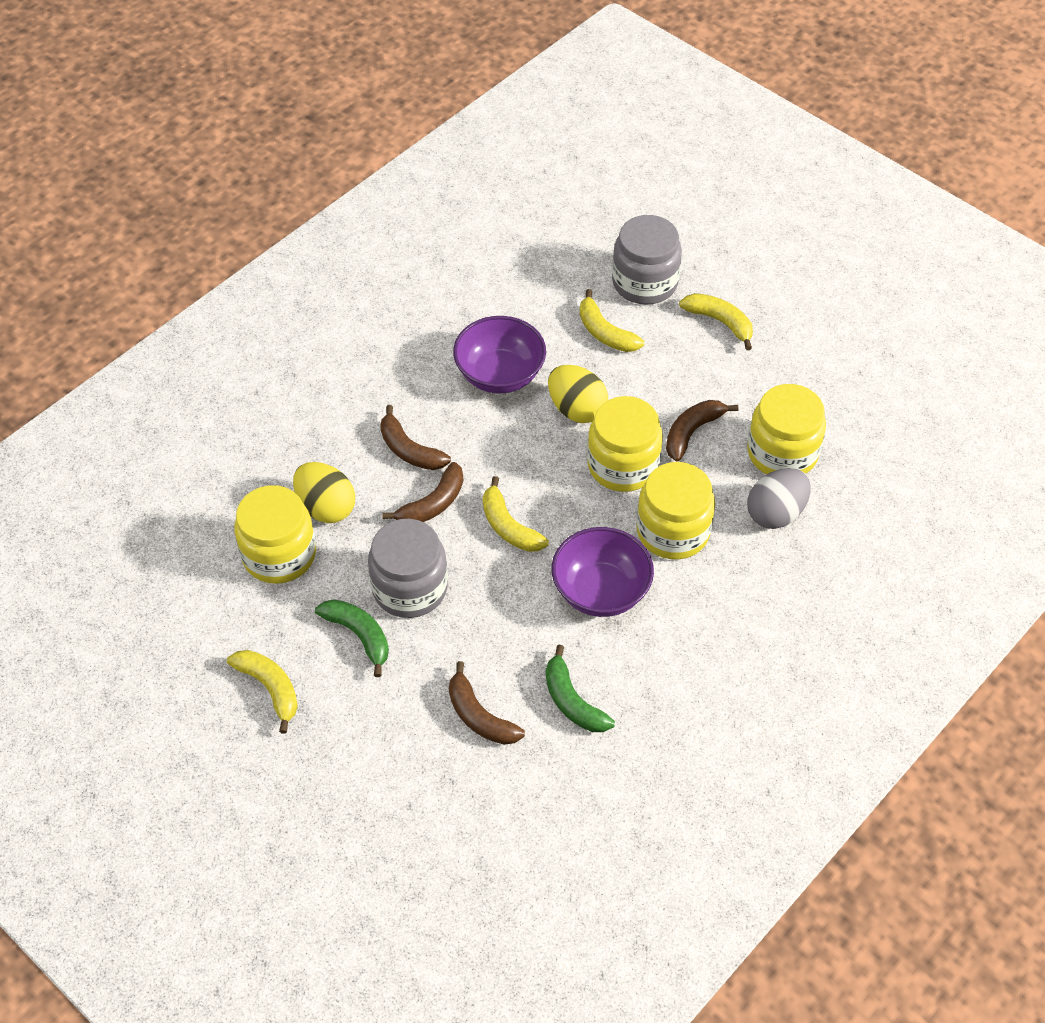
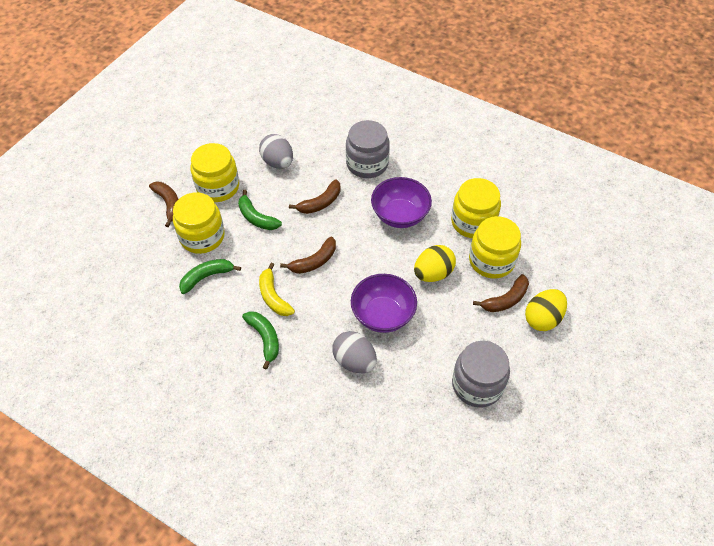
green banana: [315,599,389,677] [546,645,615,732] = 2 -> [179,259,241,294] [238,190,282,230] [242,311,279,370] = 3
grey egg: [747,468,811,529] = 1 -> [259,134,293,169] [332,331,377,373] = 2
yellow banana: [227,650,298,734] [483,476,549,552] [579,289,644,352] [679,293,753,350] = 4 -> [259,263,295,316] = 1

